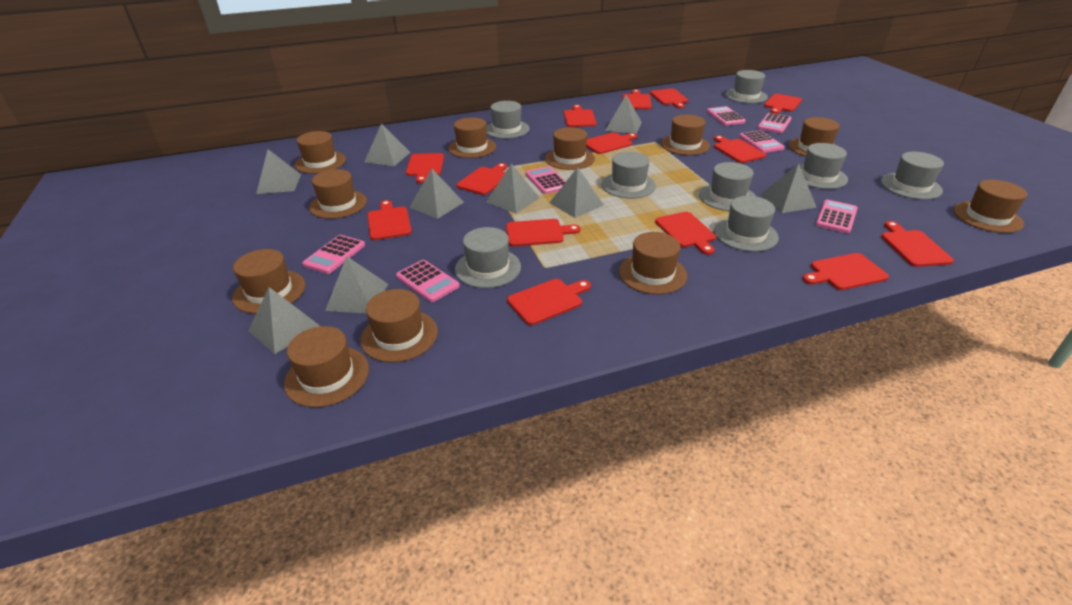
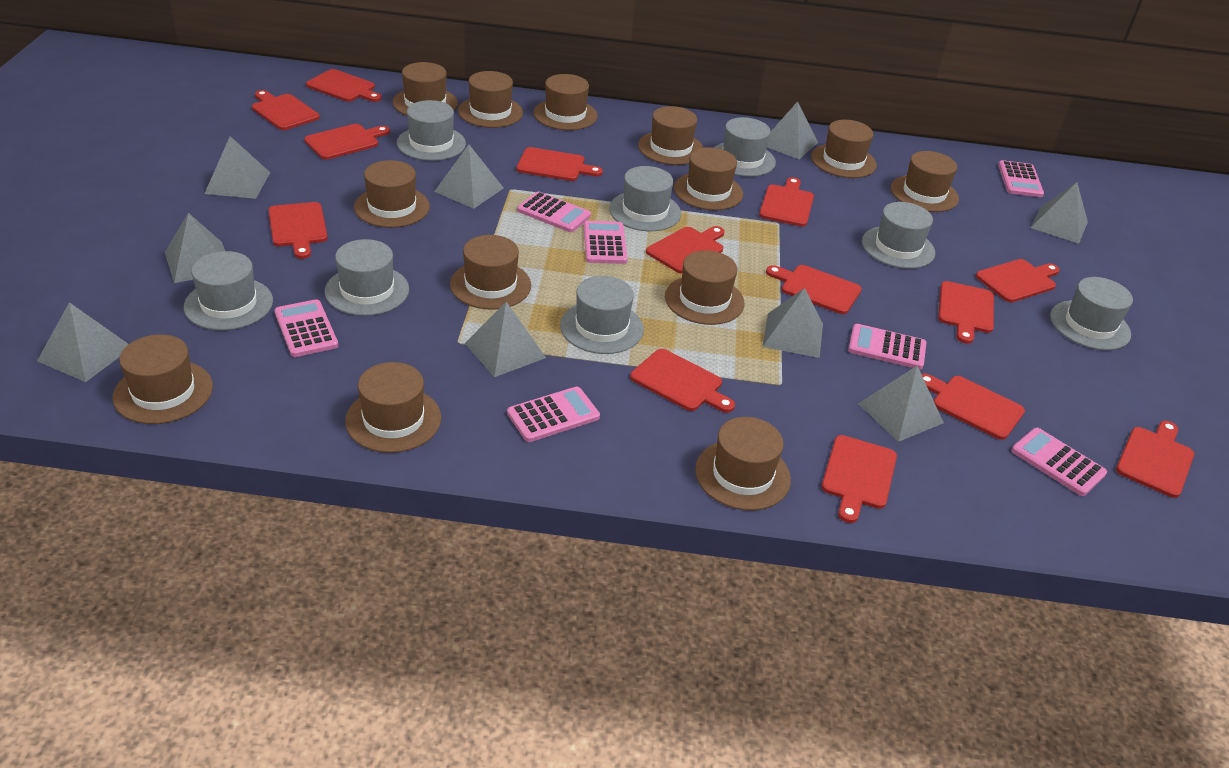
brown hat: [232,249,306,314] [284,326,369,407] [295,131,346,174] [309,169,367,219] [360,289,438,362] [448,117,496,158] [545,127,595,170] [619,232,687,294] [661,115,710,155] [789,117,840,157] [953,180,1027,233] = 11 -> [113,334,213,424] [345,362,441,453] [354,160,430,228] [393,62,458,116] [450,235,531,310] [458,71,523,128] [533,74,598,130] [638,106,703,165] [665,250,745,325] [674,147,743,210] [695,417,791,510] [811,120,877,178] [891,151,959,212] = 13

